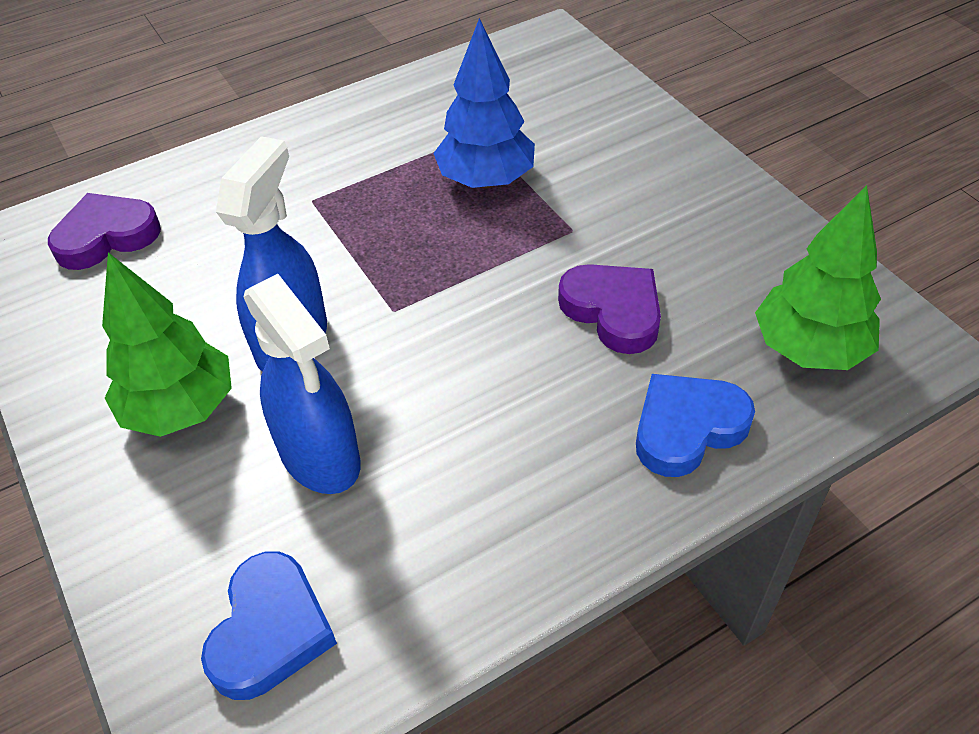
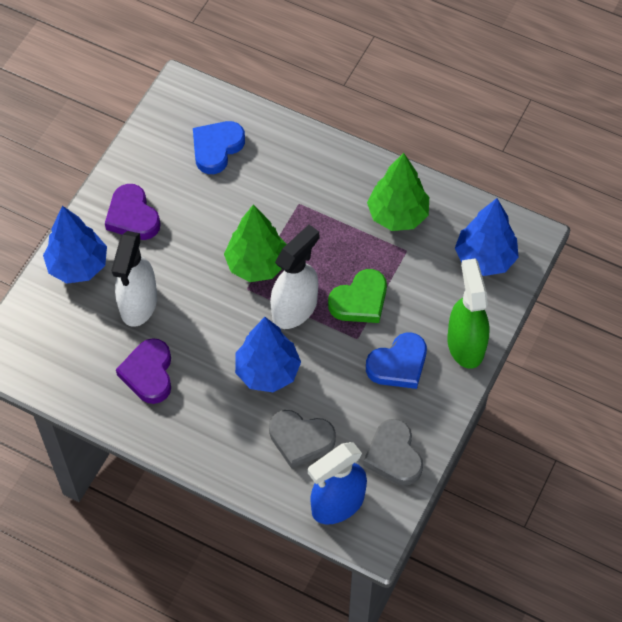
blue spray bottle: [216,136,327,372] [244,274,361,494] = 2 -> [308,442,367,524] = 1
blue tree: [433,18,535,188] = 1 -> [43,206,107,284] [235,317,301,392] [455,198,519,276] = 3
green heart: none = 0 -> [328,269,387,323] = 1
green spray bottle: none = 0 -> [447,259,489,369] = 1
grey heart: none = 0 -> [269,410,336,469] [363,419,423,486] = 2
white spray bottle: none = 0 -> [111,231,157,327] [270,225,319,329] = 2

